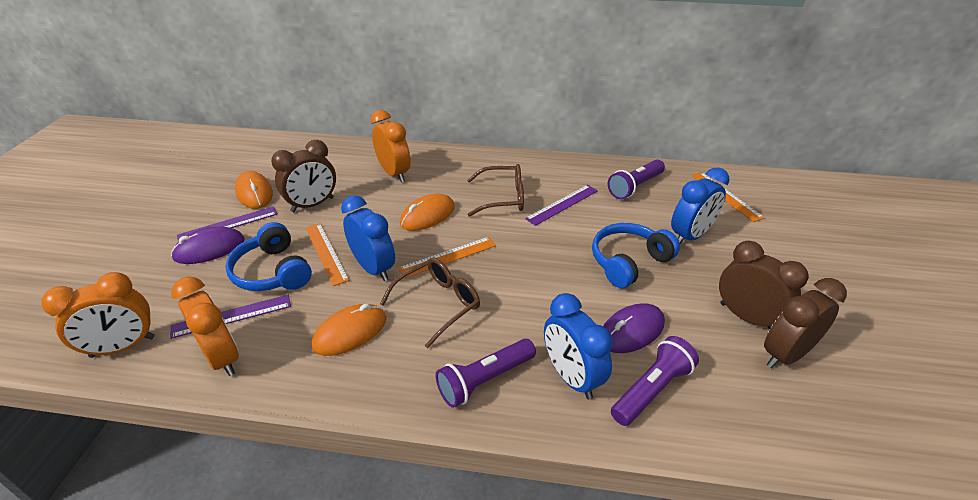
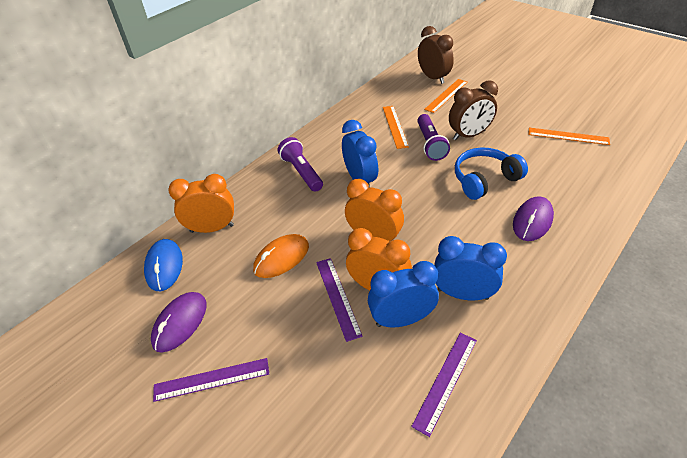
blue headphones: [225,222,312,291] [592,223,680,288] = 2 -> [455,147,528,200] = 1
blue mouse: none = 0 -> [144,239,183,291] = 1
brown clock: [271,140,336,212] [719,241,809,330] [764,278,847,368] = 3 -> [418,26,454,84] [449,80,498,140] = 2
brown glasses: [380,257,480,348] [467,164,524,217] = 2 -> none = 0
orange mouse: [235,171,273,209] [311,304,386,356] [400,194,455,231] = 3 -> [253,234,309,278] = 1
purple flashlight: [436,339,536,408] [608,160,665,199] [611,336,699,426] = 3 -> [278,137,323,192] [417,114,450,161] = 2

